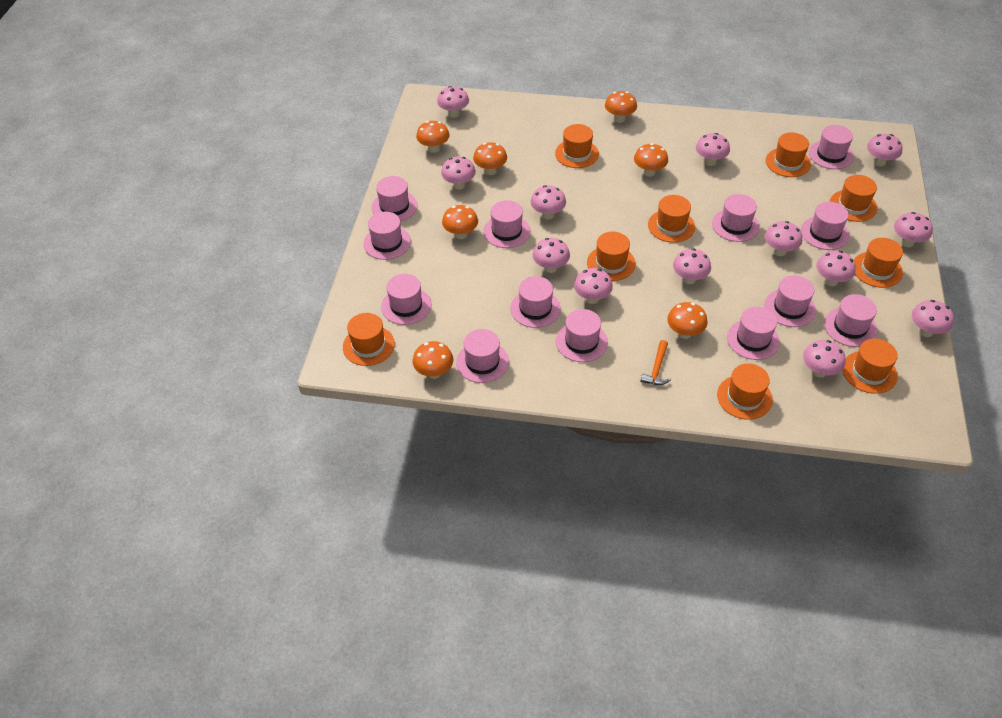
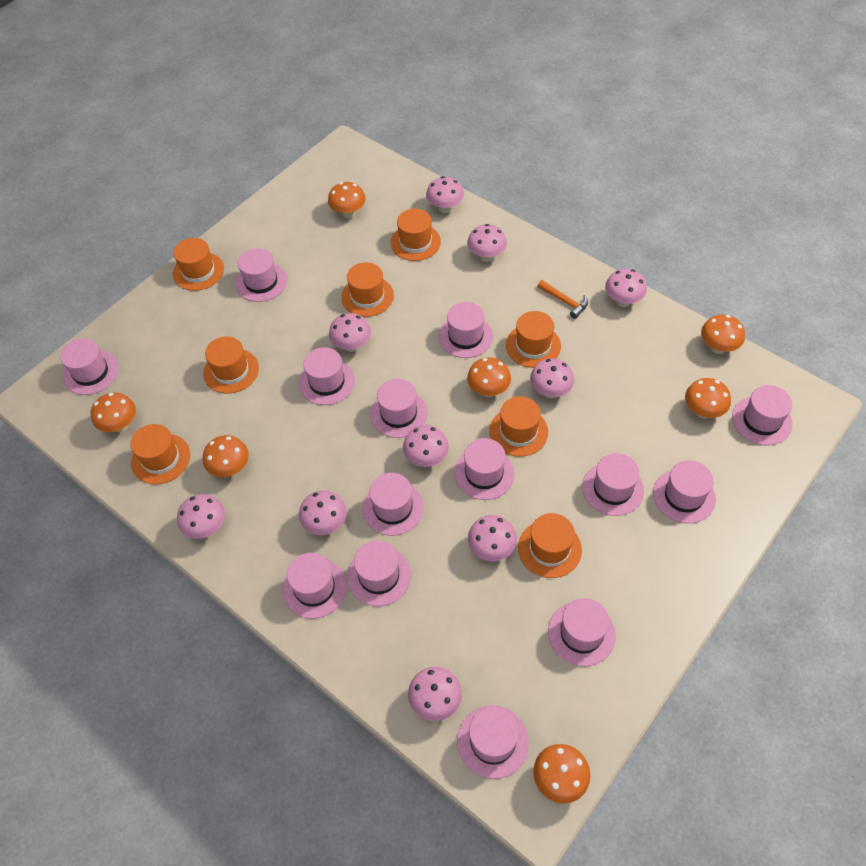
orange hat: [343,313,395,366] [555,124,599,168] [587,232,636,281] [648,195,695,243] [717,363,773,420] [766,132,811,177] [830,175,878,222] [842,339,898,394] [854,238,903,288] = 9 -> [131,424,190,484] [173,238,224,291] [203,336,259,394] [341,262,394,317] [390,209,441,261] [490,396,548,457] [506,311,561,368] [518,513,582,578] = 8
pink hat: [363,212,411,260] [372,176,418,222] [381,274,431,325] [456,329,509,383] [483,200,531,248] [510,276,561,328] [556,309,608,362] [712,194,760,242] [727,307,780,360] [764,275,816,327] [801,202,850,250] [809,125,854,169] [824,294,877,347] = 13 -> [60,338,119,395] [235,248,287,302] [282,553,347,619] [299,347,355,405] [347,541,411,606] [362,473,424,536] [370,379,428,438] [439,302,493,358] [454,438,514,500] [457,705,529,779] [548,598,616,666] [582,453,644,516] [653,460,716,524] [732,385,792,445] = 14
pink mushroom: [437,86,469,118] [441,157,476,190] [531,185,566,219] [532,238,570,273] [574,268,613,304] [673,248,711,284] [696,133,730,166] [765,221,802,256] [803,340,846,378] [816,251,856,286] [867,134,903,167] [894,212,933,247] [912,300,954,337] = 13 -> [177,494,225,539] [299,490,347,535] [329,313,371,352] [403,425,449,467] [408,667,462,721] [426,176,464,213] [467,224,507,262] [468,515,517,561] [530,358,574,398] [605,268,647,307] = 10

